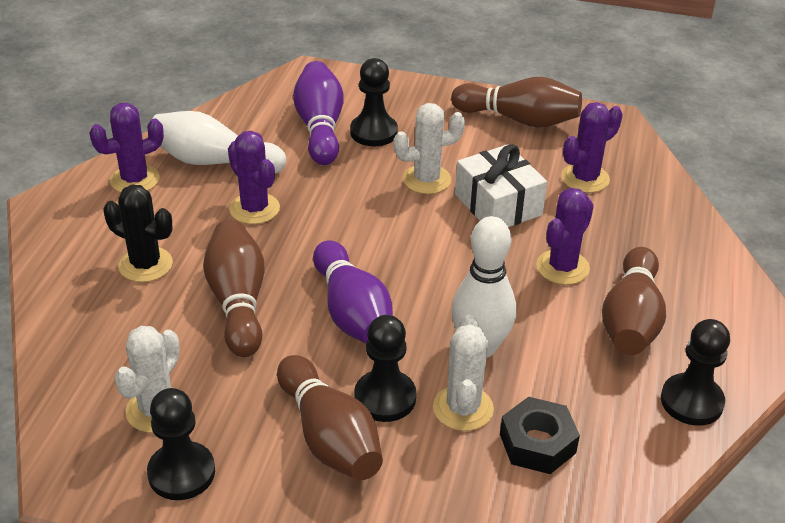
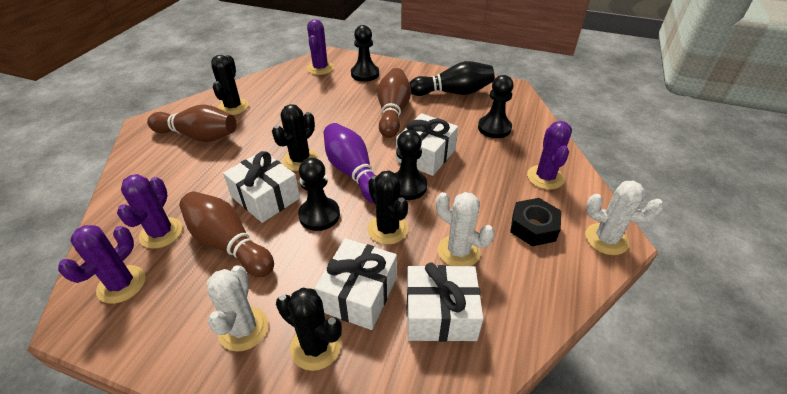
black bowling pin: none = 0 -> [410,61,494,96] = 1
black cactus: [104,185,173,282] = 1 -> [211,55,249,115] [272,104,318,171] [276,287,342,371] [367,170,408,245] = 4
brown bowling pin: [203,220,265,357] [277,355,383,480] [451,77,582,128] [602,247,666,355] = 4 -> [147,104,237,142] [179,191,274,277] [377,68,411,138] = 3
purple bowling pin: [293,61,343,165] [313,241,393,343] = 2 -> [323,123,376,204] = 1
white bowling pin: [153,111,286,174] [452,216,516,358] = 2 -> none = 0
white gift: [455,144,547,227] = 1 -> [223,151,300,223] [315,238,397,330] [396,113,458,176] [406,263,483,342] = 4

